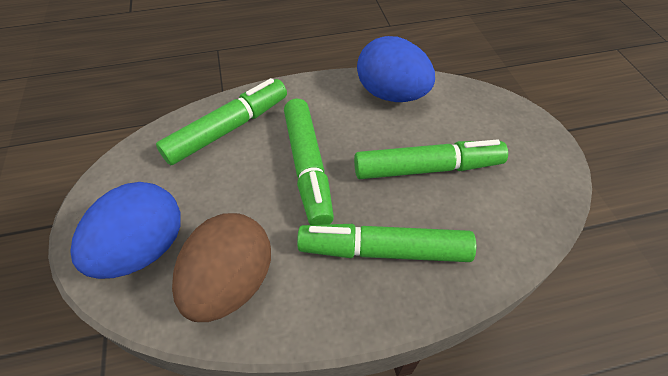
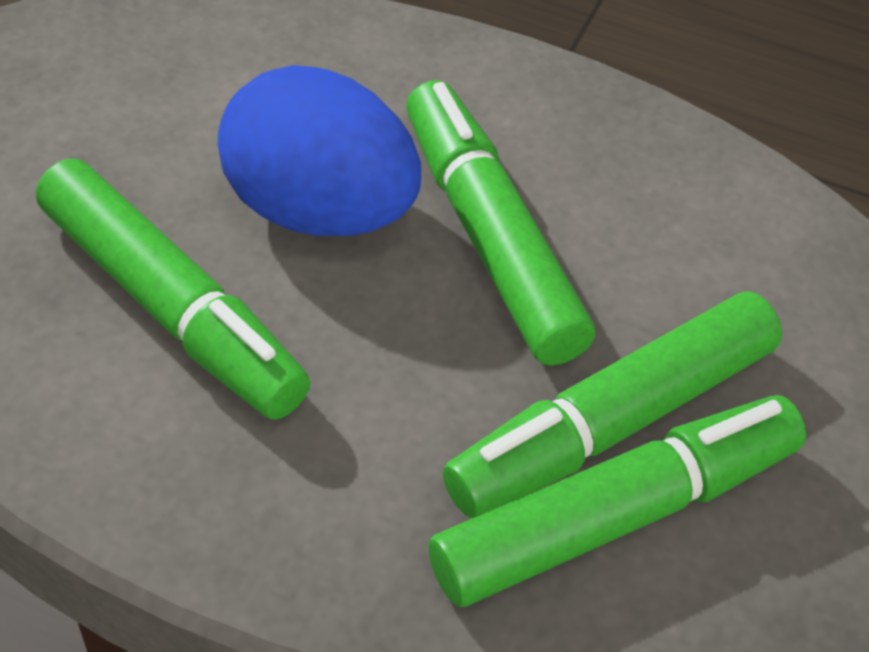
blue egg: [70,182,180,279] [357,36,435,102] = 2 -> [218,65,421,236] = 1
brown egg: [172,213,271,322] = 1 -> none = 0

